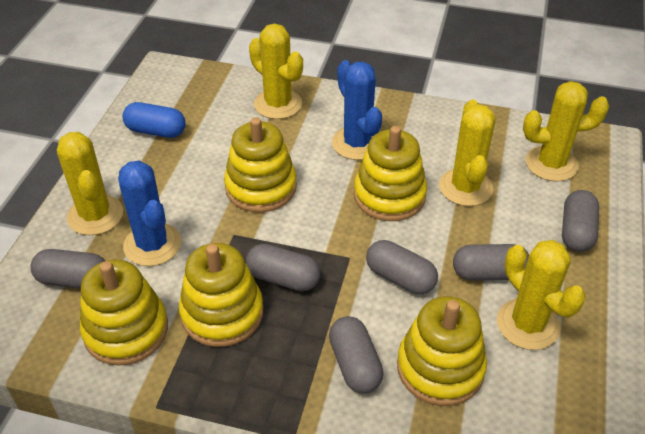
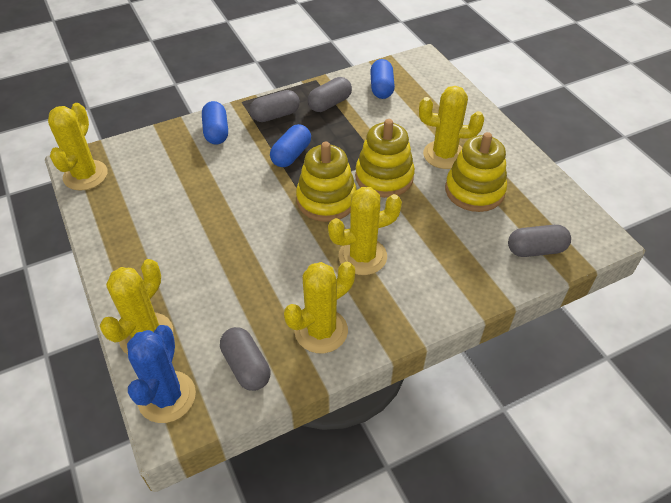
blue cactus: [118,160,181,266] [332,60,382,160] = 2 -> [127,325,196,423] = 1
blue capsule: [123,102,186,138] = 1 -> [202,101,228,144] [270,124,311,167] [370,59,395,99] = 3
grey capsule: [30,249,105,288] [246,244,320,291] [329,316,384,394] [366,240,438,294] [453,244,529,280] [562,190,599,252] = 6 -> [220,327,270,391] [250,90,300,122] [308,77,352,112] [508,225,571,257] = 4
yellow stacking toy: [80,260,168,366] [179,243,263,347] [224,117,297,213] [354,126,427,221] [397,296,487,406] = 5 -> [296,142,357,222] [355,119,415,198] [445,132,507,212] = 3

